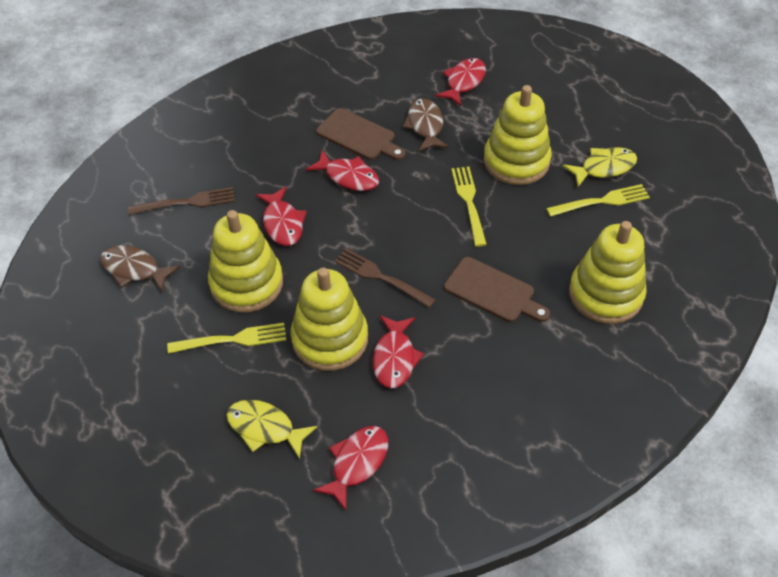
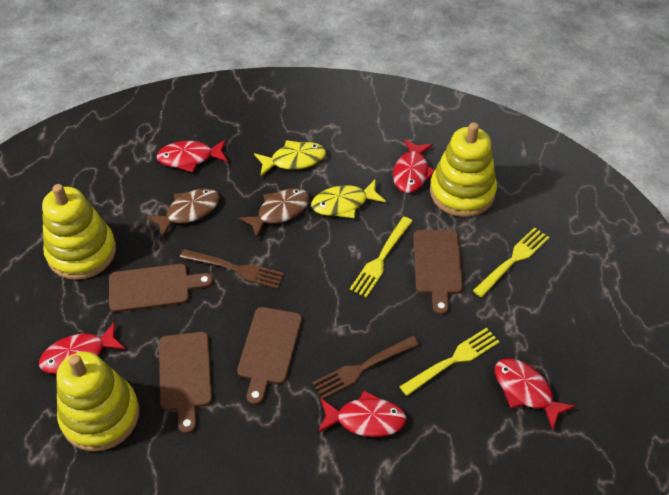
brown cutting board: [316,108,406,160] [444,257,550,322] = 2 -> [109,264,213,312] [159,332,212,434] [237,307,302,405] [413,230,463,315] = 4
yellow stacking toy: [208,210,283,313] [291,268,368,371] [484,85,552,185] [569,221,647,324] = 4 -> [42,184,116,280] [56,352,139,452] [430,122,497,217] = 3

